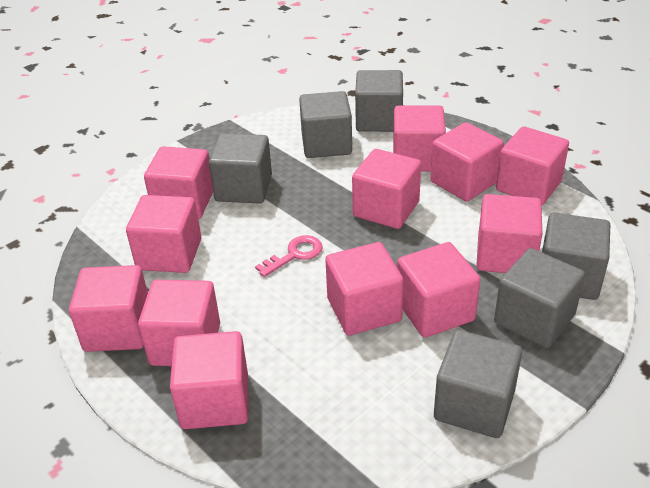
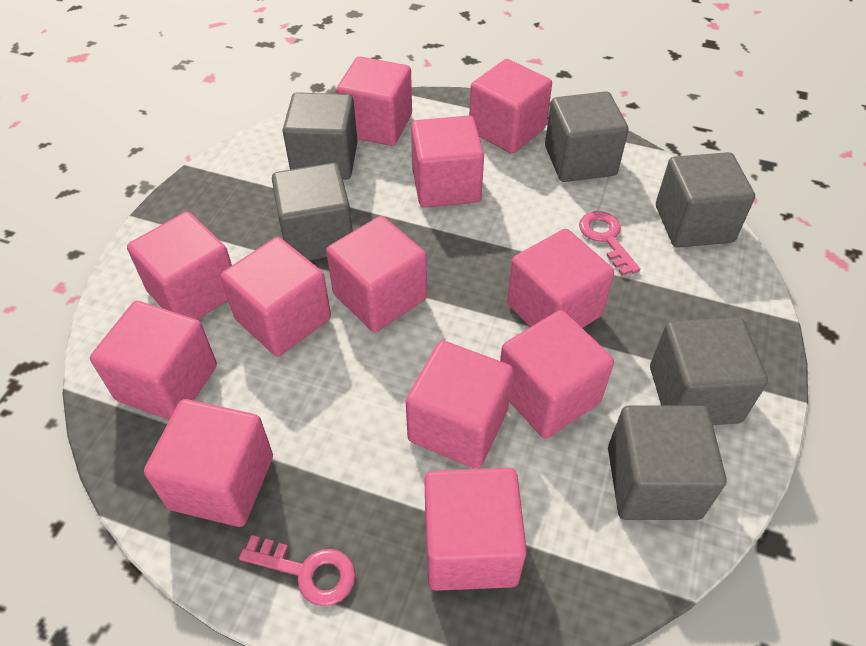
pink key: [255,235,323,277] = 1 -> [239,535,355,606] [579,211,640,276] = 2

